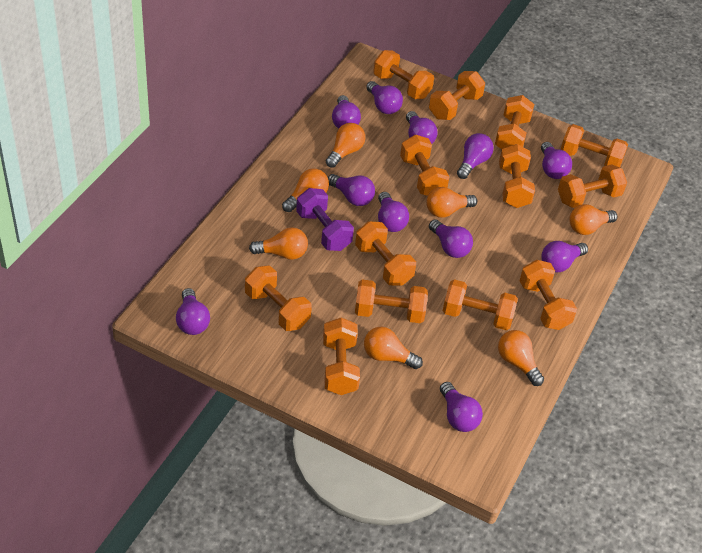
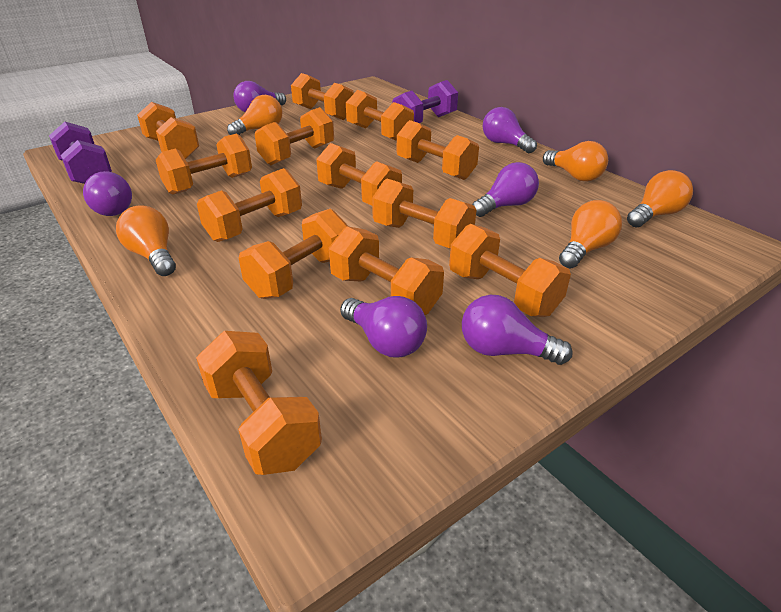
orange light bulb: [249,227,308,260] [282,168,329,212] [326,123,365,168] [364,327,423,369] [426,187,477,218] [498,330,544,386] [569,204,617,235] = 7 -> [116,206,176,276] [227,95,282,135] [543,141,608,182] [559,200,622,268] [627,170,693,227] = 5
purple dumbbell: [296,188,354,251] = 1 -> [49,122,112,184] [393,80,458,123] = 2
purple light bulb: [176,288,210,335] [328,174,375,206] [332,95,361,129] [366,81,403,114] [378,192,409,232] [406,111,438,144] [429,219,473,258] [440,382,483,432] [457,133,494,179] [541,142,572,179] [541,241,588,272] = 11 -> [83,171,132,216] [234,81,286,112] [340,296,427,357] [462,295,572,365] [472,162,539,217] [483,107,537,153] = 6

